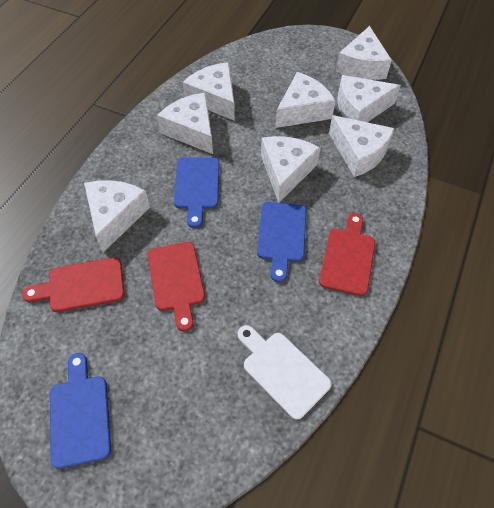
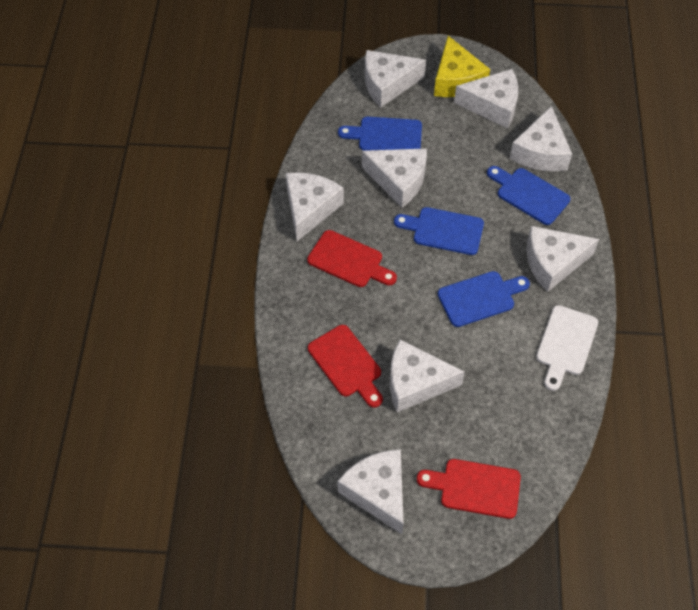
blue cutting board: [50,353,111,469] [174,157,220,228] [257,202,306,283] = 3 -> [338,117,422,151] [394,207,484,255] [438,271,530,327] [487,166,570,225] = 4
yellow cheese: none = 0 -> [434,36,490,97] = 1

